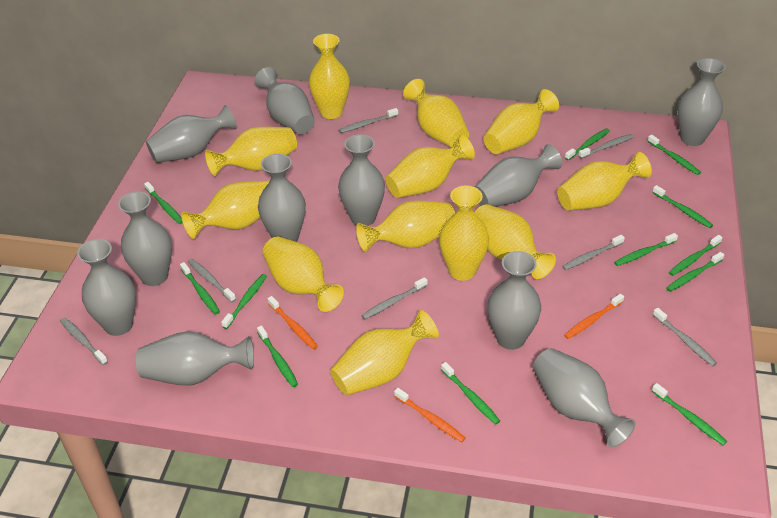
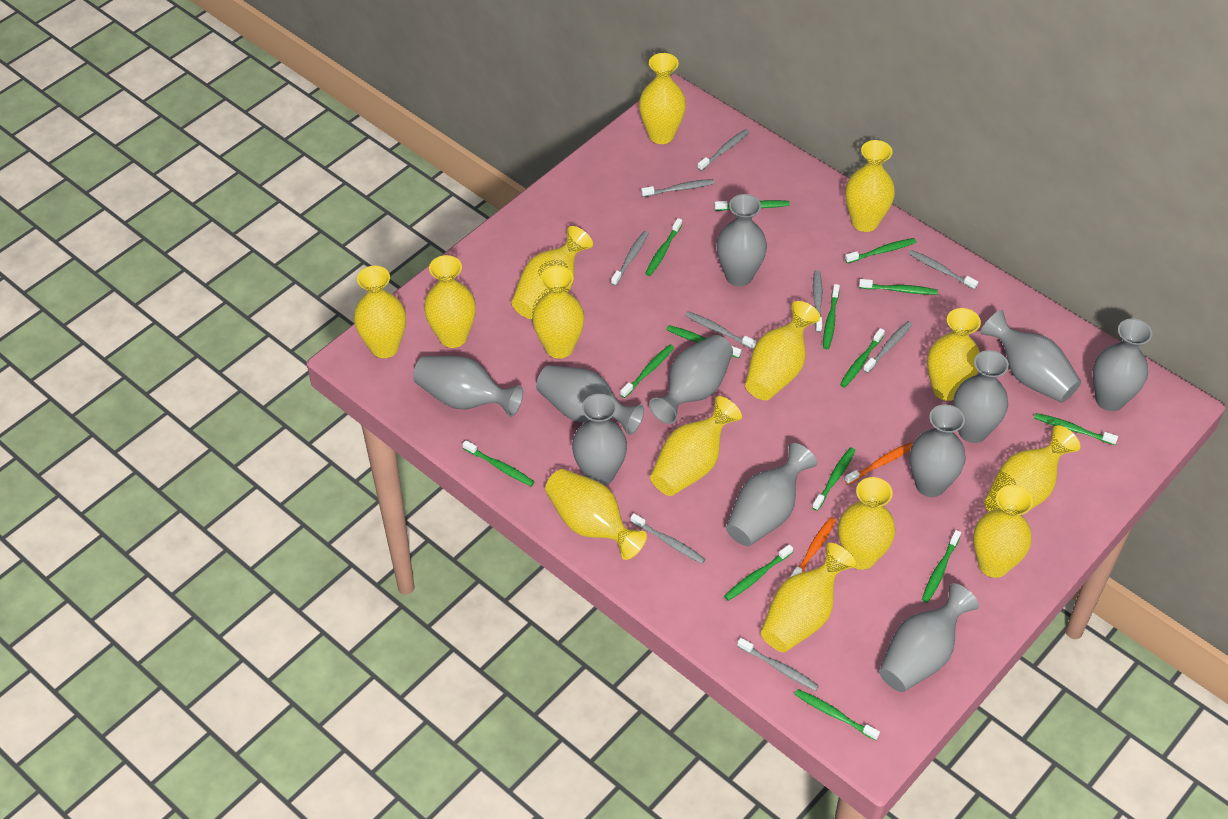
green toothbrush: [144,182,182,224] [180,262,220,315] [221,274,267,329] [257,325,298,387] [441,362,500,425] [565,128,610,160] [614,233,678,266] [648,135,701,175] [652,185,713,228] [652,383,727,445] [666,252,724,292] [669,235,723,276] = 12 -> [463,440,534,486] [620,344,674,398] [645,218,682,276] [666,325,741,358] [714,200,790,211] [724,544,793,601] [795,689,880,741] [812,447,856,511] [823,284,840,349] [840,328,885,388] [845,238,916,263] [859,279,938,295] [922,530,961,603] [1034,413,1118,445] = 14
grey toothbrush: [60,317,108,365] [188,259,236,302] [339,108,398,133] [361,277,428,319] [562,235,625,270] [578,134,634,159] [653,308,717,366] = 7 -> [611,231,649,286] [631,513,705,564] [641,179,714,197] [685,311,756,350] [698,129,749,171] [737,638,819,691] [813,270,822,332] [863,321,913,373] [908,250,978,290] = 9
orange toothbrush: [267,296,318,350] [394,388,465,442] [564,294,624,339] = 3 -> [790,517,836,577] [845,442,913,484] = 2
yellow vase: [181,180,270,239] [205,127,297,176] [263,237,344,312] [309,34,350,119] [330,310,439,395] [356,201,455,252] [386,135,475,198] [403,79,469,148] [439,186,489,281] [474,204,556,279] [484,89,559,154] [557,152,652,211] = 12 -> [354,266,406,358] [424,255,476,348] [512,226,593,319] [532,266,584,359] [545,469,647,560] [639,53,686,144] [650,396,742,496] [745,301,820,400] [761,543,856,652] [838,477,895,570] [845,140,895,232] [927,308,981,401] [973,485,1033,578] [984,425,1080,512] = 14

